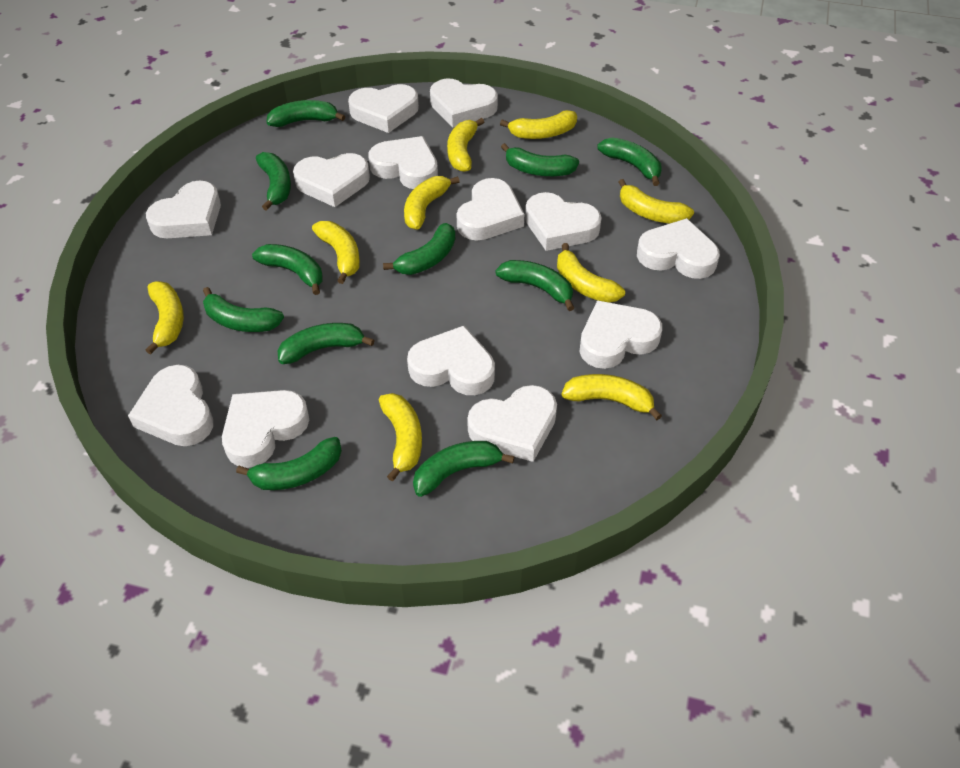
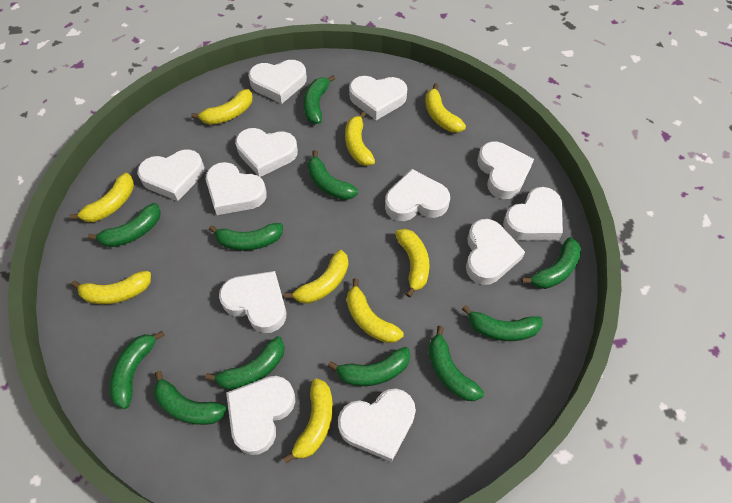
white heart: [128,365,213,446] [146,180,221,238] [222,390,309,468] [293,153,370,207] [348,84,419,133] [368,136,438,189] [407,325,495,395] [430,79,498,127] [457,178,524,240] [467,385,557,462] [525,192,602,251] [580,300,662,369] [637,218,720,279] = 13 -> [137,149,204,201] [206,162,267,215] [219,271,286,333] [226,376,295,455] [235,128,298,177] [248,60,307,104] [338,389,416,462] [349,76,407,120] [385,169,450,221] [466,219,525,285] [477,141,534,199] [503,187,563,240] = 12

